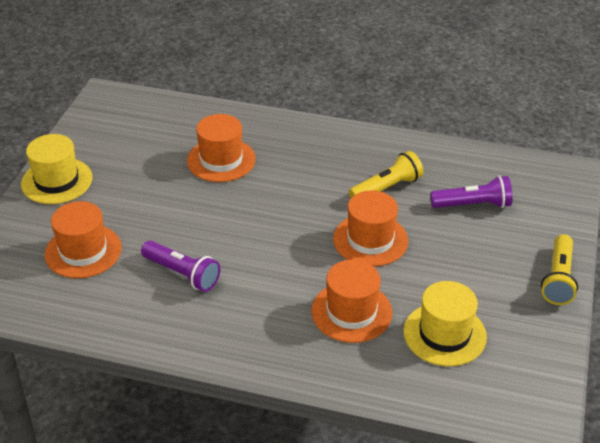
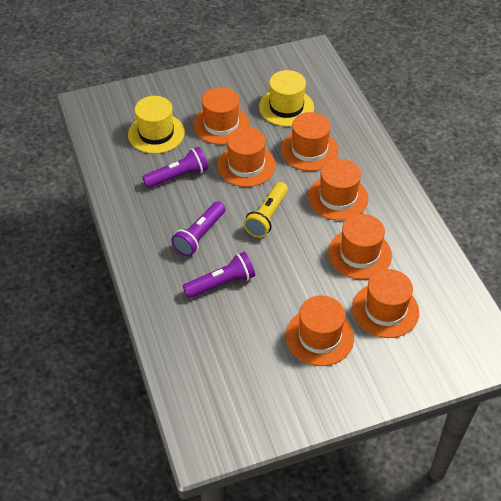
orange hat: [45,201,122,278] [187,114,256,182] [311,260,392,343] [333,190,408,266] = 4 -> [193,87,250,145] [217,127,276,187] [281,112,339,171] [286,295,354,366] [308,159,368,221] [328,214,392,279] [352,269,419,338] = 7
purple flashlight: [141,241,220,292] [430,176,512,208] = 2 -> [142,147,208,188] [171,201,225,256] [183,252,255,298] = 3
yellow flashlight: [349,151,423,198] [541,234,578,305] = 2 -> [244,182,288,238] = 1

